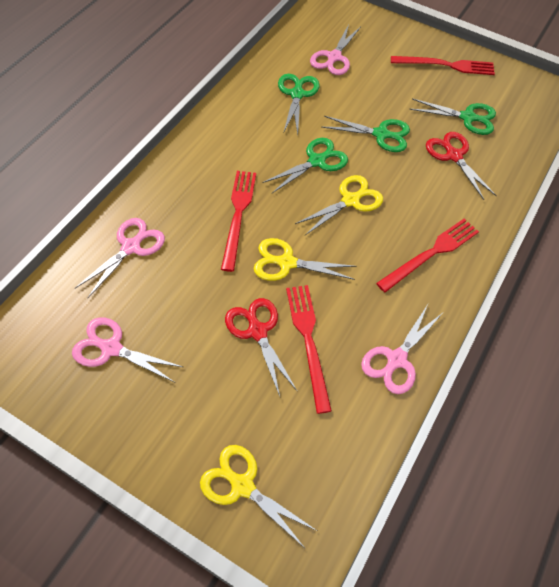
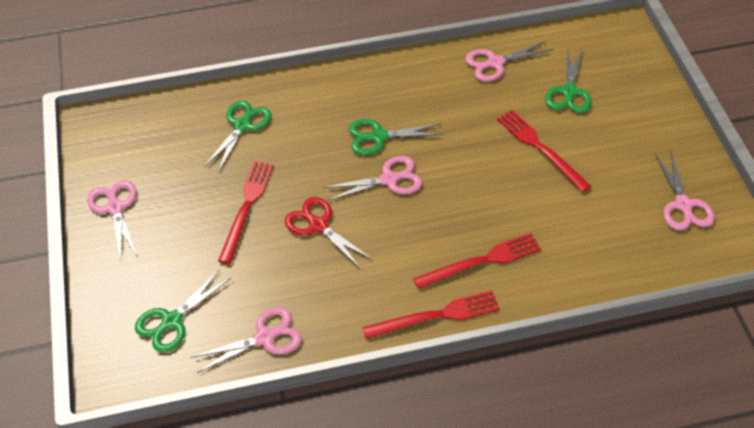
pink scissors: [72,317,183,382] [75,218,165,298] [310,24,361,75] [361,305,443,394] = 4 -> [87,180,138,261] [191,307,302,373] [323,156,422,201] [465,41,554,82] [655,153,715,230] = 5
red scissors: [225,298,297,396] [426,132,497,200] = 2 -> [285,197,373,269] = 1
yellow scissors: [200,445,317,548] [254,238,357,281] [295,175,383,235] = 3 -> none = 0

